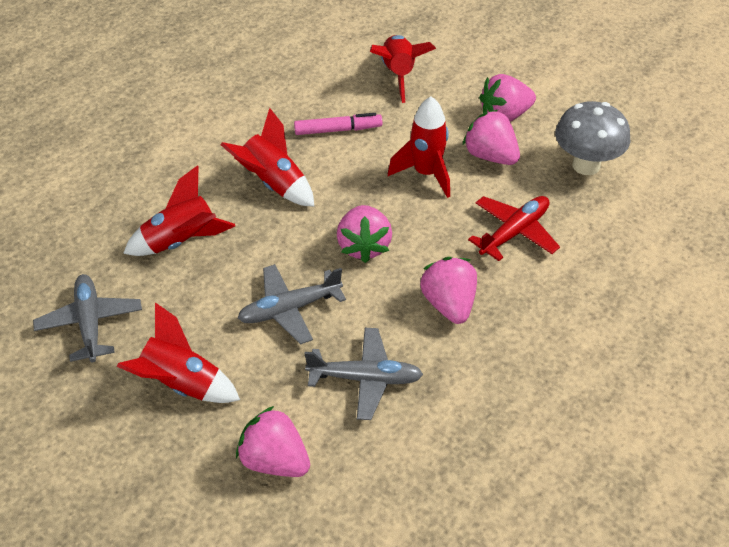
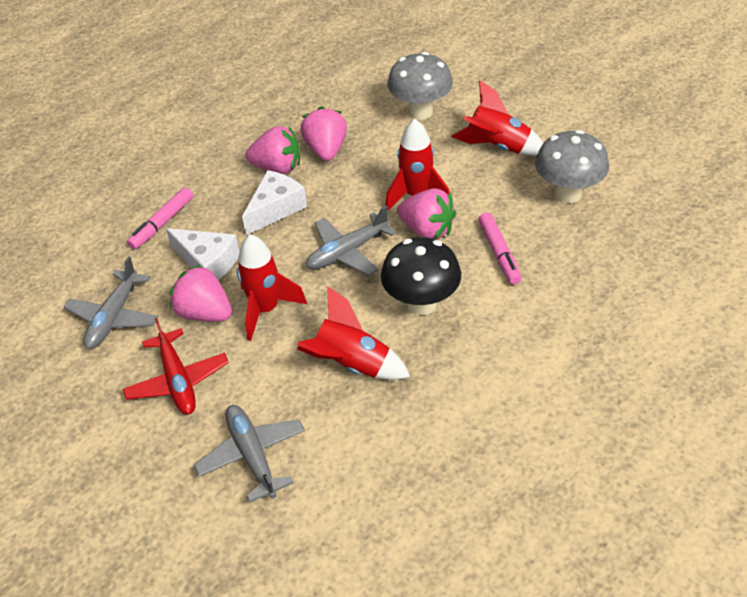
black mushroom: none = 0 -> [381,237,461,315] = 1
grey mushroom: [555,101,630,175] = 1 -> [388,52,453,120] [535,130,609,203] = 2
pink marker: [294,113,382,135] = 1 -> [127,187,193,250] [478,213,522,285] = 2
pink strawberry: [236,406,310,477] [337,205,392,263] [420,257,477,324] [463,110,520,165] [479,74,536,122] = 5 -> [170,264,232,321] [246,126,300,174] [300,106,347,161] [397,188,456,240] = 4
red rocket: [116,302,240,403] [123,165,235,256] [220,108,315,207] [370,35,436,103] [388,96,450,198] = 5 -> [237,234,307,341] [297,286,410,380] [385,119,450,210] [451,80,543,155] = 4
white cheese: none = 0 -> [166,228,240,280] [242,170,307,235] = 2

